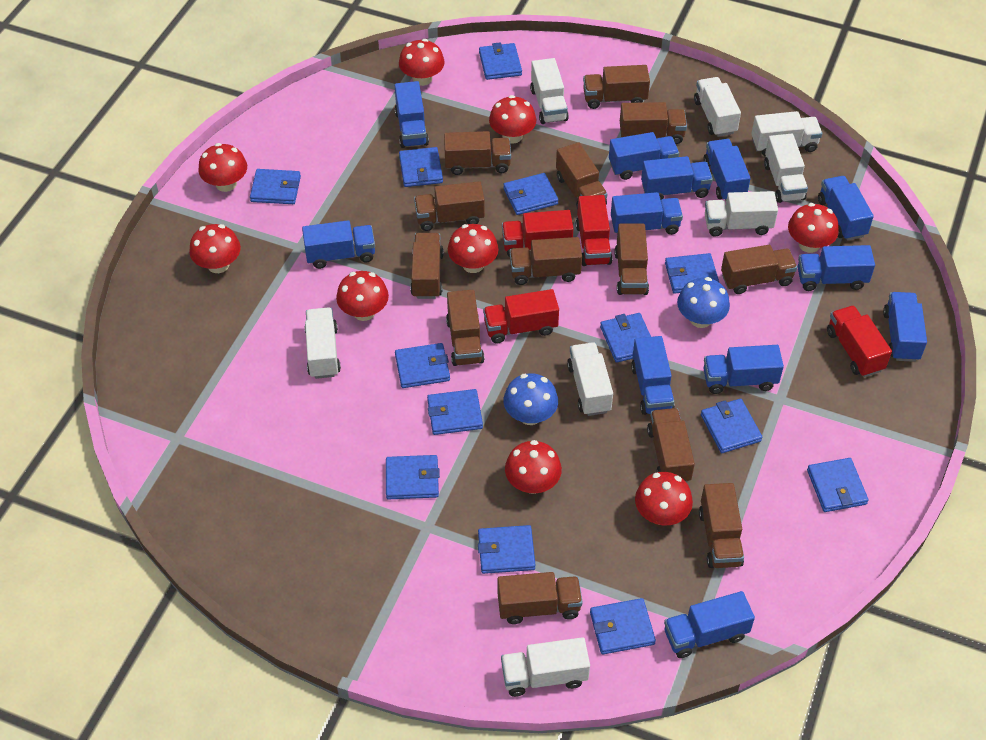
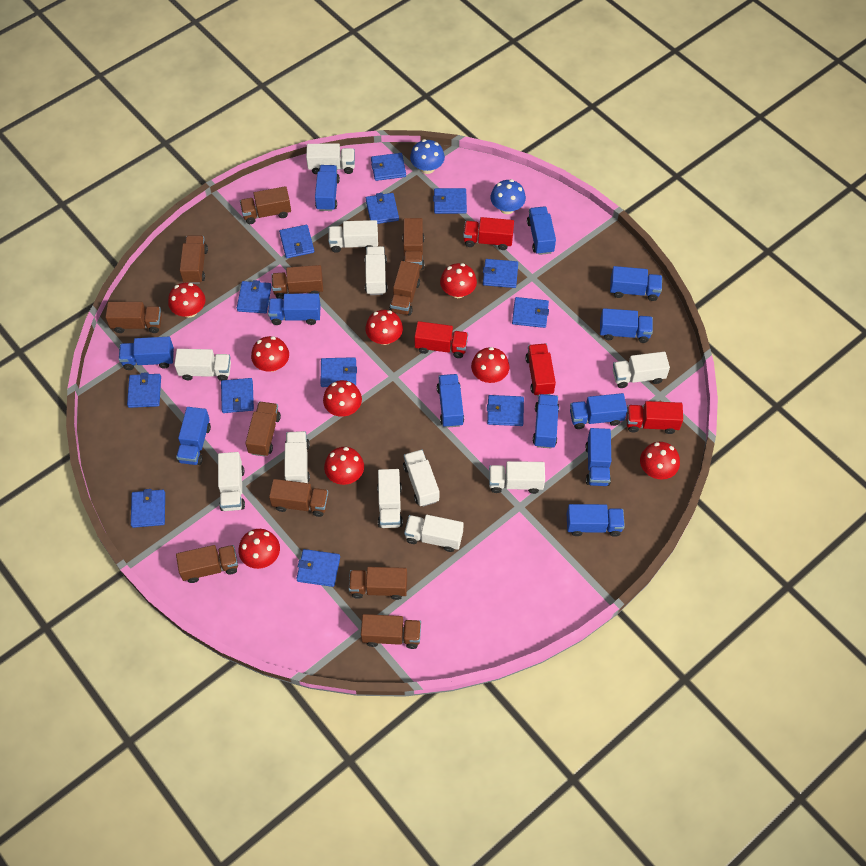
brown truck: [410,233,444,299] [414,181,485,231] [444,131,511,175] [446,290,485,366] [497,572,583,624] [510,237,582,285] [556,142,607,209] [583,65,650,109] [614,224,649,295] [620,102,687,144] [647,408,695,483] [699,483,744,568] [721,245,797,294] = 13 -> [105,302,162,333] [176,545,238,583] [180,236,208,284] [240,186,291,224] [245,402,281,457] [269,479,328,517] [272,265,323,299] [349,567,407,600] [361,614,421,649] [389,261,420,316] [402,218,424,269] = 11
white truck: [304,308,341,379] [501,637,590,697] [530,58,569,124] [567,342,613,416] [694,77,741,137] [705,191,778,237] [751,111,822,157] [764,134,808,203] = 8 -> [174,349,231,381] [218,452,245,511] [285,431,310,483] [306,143,355,174] [328,220,378,253] [364,246,388,295] [377,469,403,528] [403,449,439,507] [404,515,464,552] [489,461,545,494] [613,352,670,388] = 11

